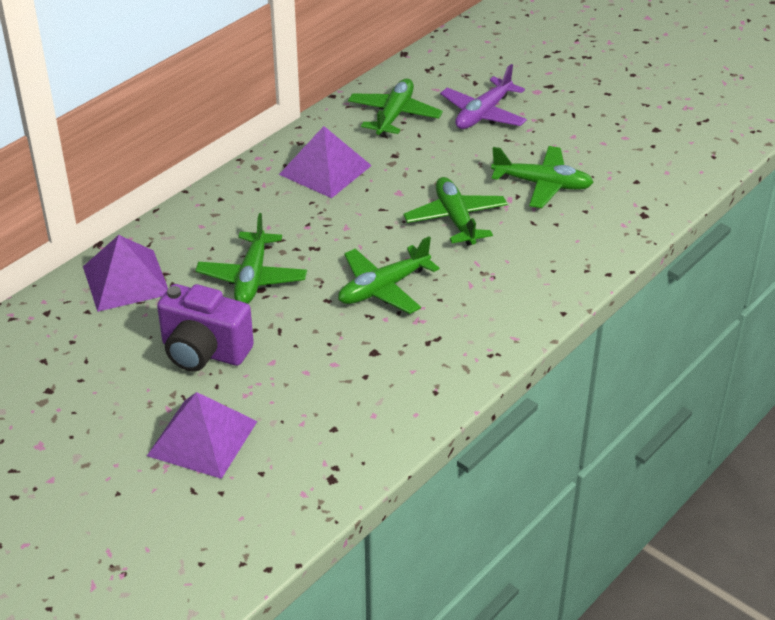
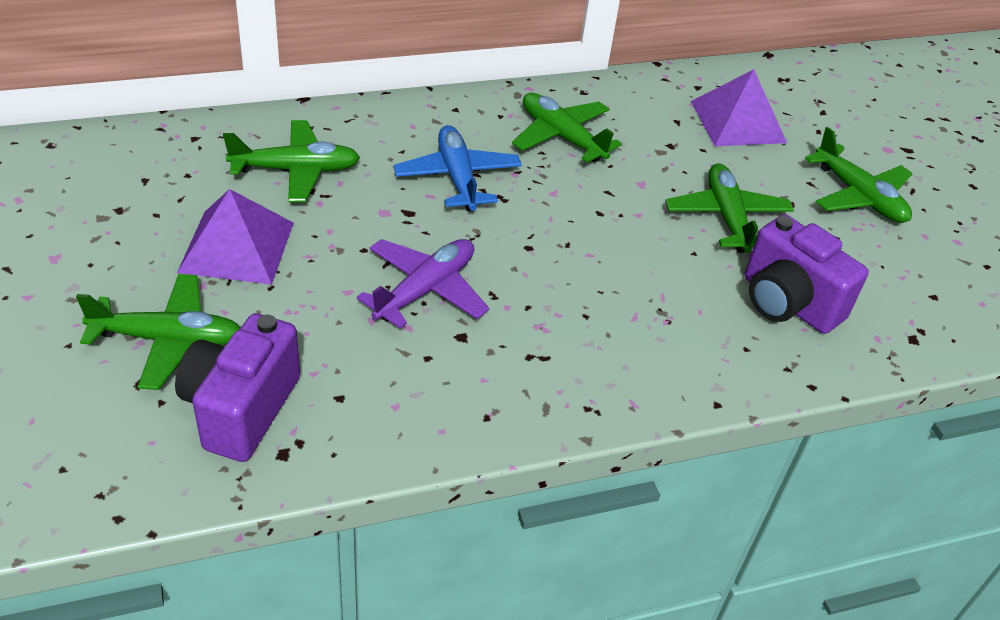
blue plane: none = 0 -> [393,125,522,211] = 1
purple camera: [157,284,254,372] = 1 -> [175,313,300,462] [745,215,869,334] = 2
purple pyramid: [83,235,168,312] [147,392,257,479] [279,126,372,198] = 3 -> [177,189,294,285] [691,69,787,146] = 2

